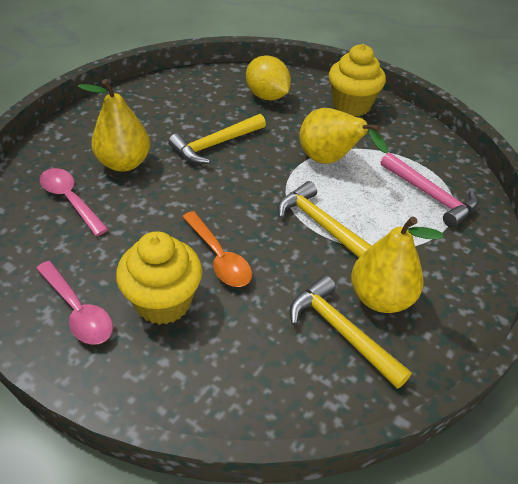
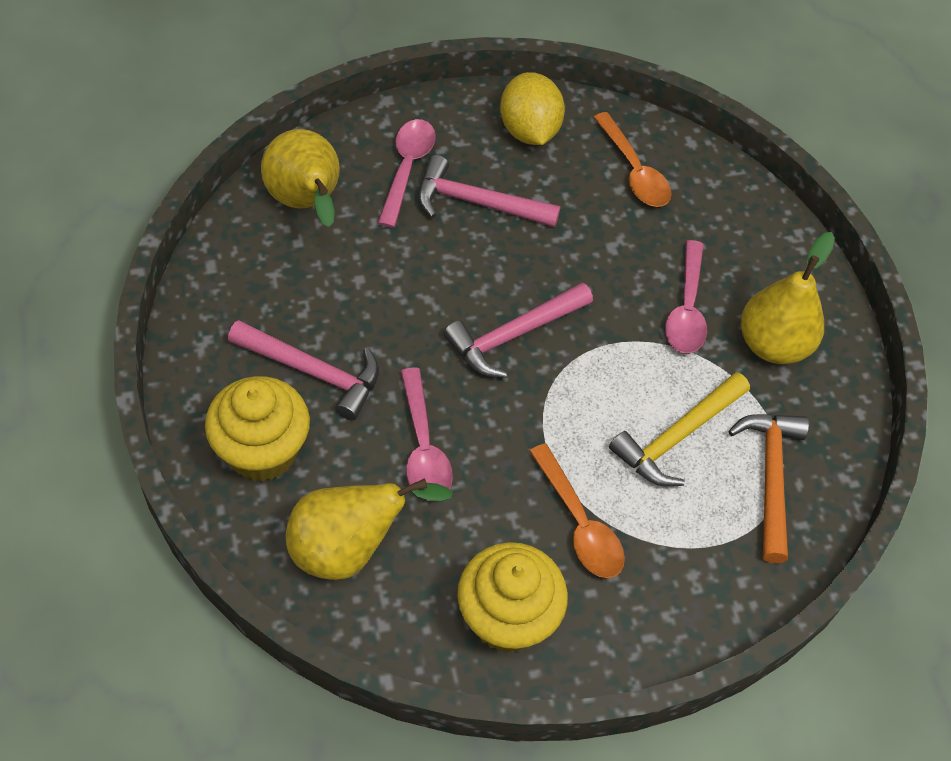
orange hammer: none = 0 -> [729,414,809,563] = 1
orange spoon: [182,211,252,287] = 1 -> [529,443,625,578] [593,112,672,207] = 2
pink hammer: [381,152,478,228] = 1 -> [228,320,379,420] [418,155,561,227] [444,283,593,378] = 3
pink spoon: [36,261,113,345] [40,168,108,236] = 2 -> [378,119,436,228] [400,367,453,501] [665,240,707,353] = 3
yellow hammer: [169,114,266,164] [278,181,372,258] [290,275,412,389] = 3 -> [609,372,750,487] = 1

